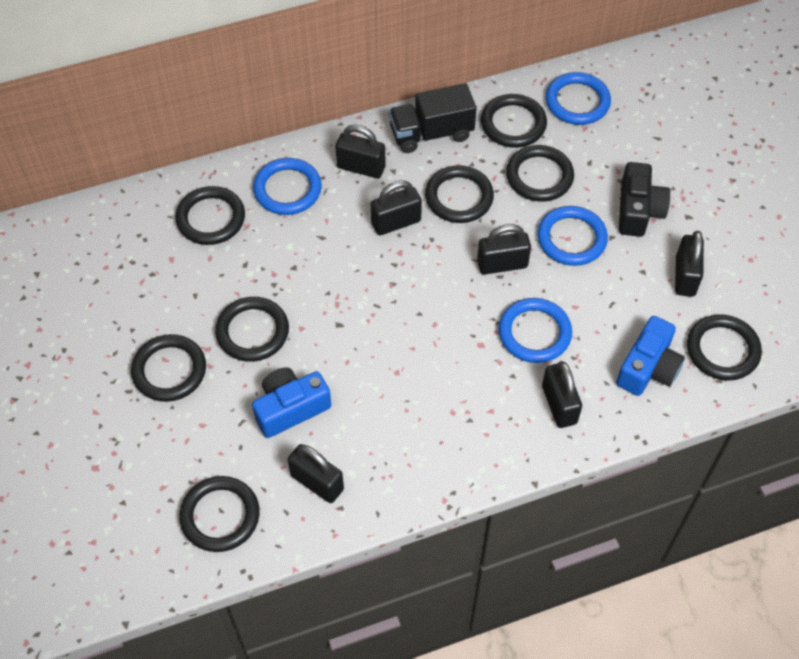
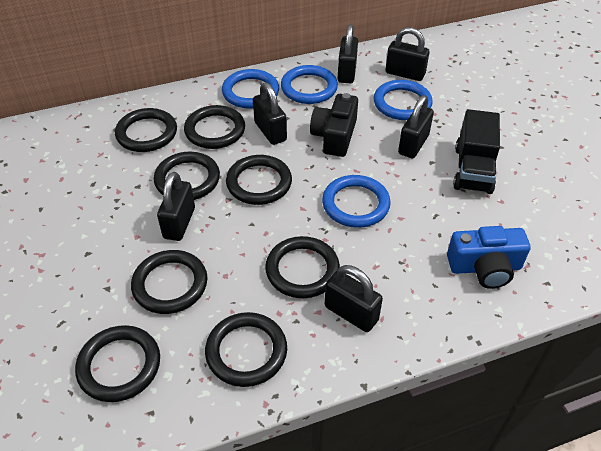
blue camera: [252,367,331,438] [616,316,685,396] = 2 -> [447,226,530,289] = 1

